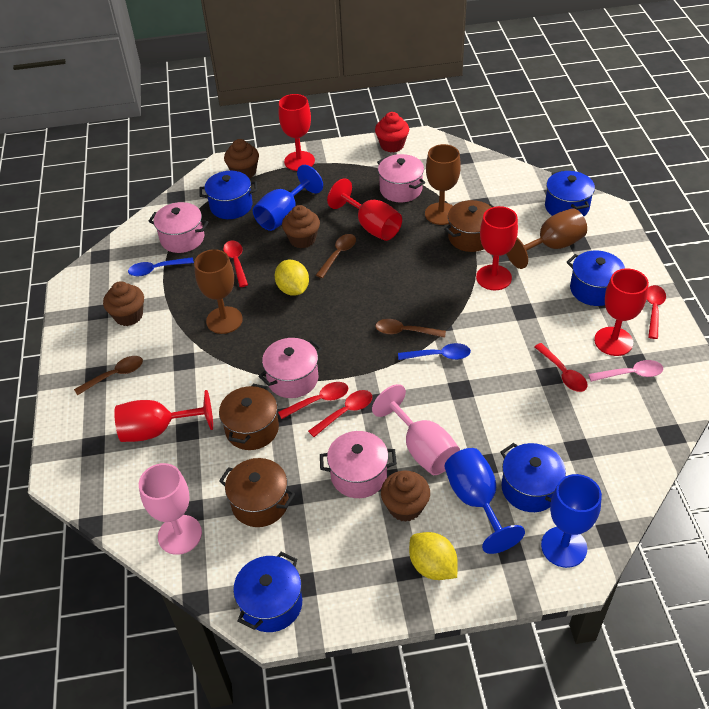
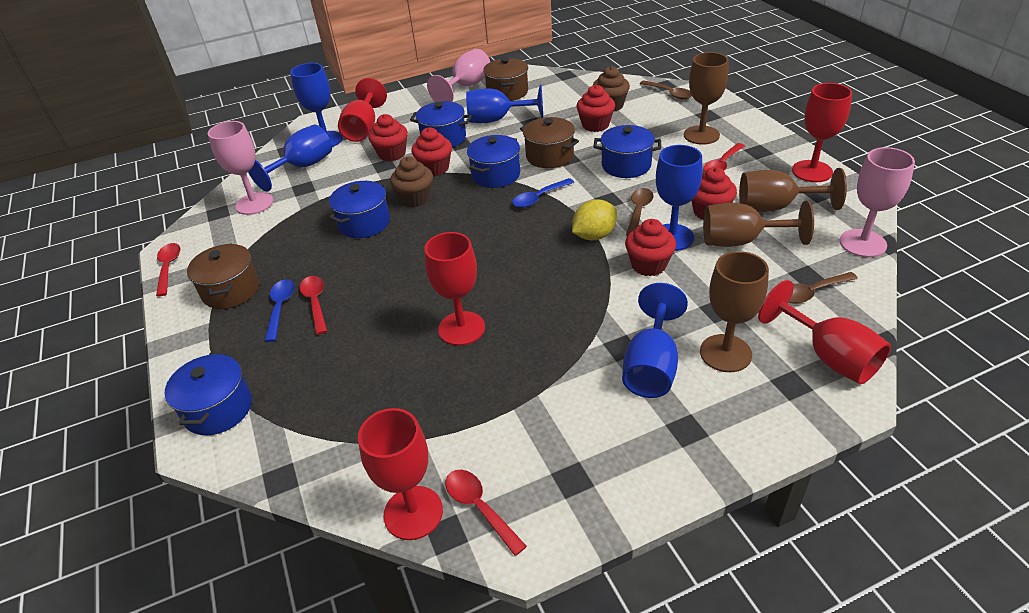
blue goblet: [253,165,323,231] [445,448,525,554] [541,474,602,568] = 3 -> [248,125,332,191] [290,63,343,147] [466,84,543,123] [622,283,688,398] [656,145,702,251] = 5
brown cupcake: [103,281,144,326] [224,139,259,178] [282,205,320,248] [381,471,430,522] = 4 -> [390,157,433,207] [593,66,630,112] = 2
brown goblet: [194,249,243,334] [425,144,461,225] [506,208,587,269] = 3 -> [684,52,728,145] [700,251,769,372] [703,201,814,247] [739,168,847,212] = 4
pink goblet: [139,463,202,555] [372,384,460,475] = 2 -> [208,121,273,215] [427,49,490,102] [839,147,915,257] = 3
pink pot: [149,202,209,253] [258,338,322,398] [320,431,397,498] [377,154,425,202] = 4 -> none = 0
pink spoon: [588,360,664,382] = 1 -> none = 0
red cupcake: [375,112,409,152] = 1 -> [368,114,408,162] [411,128,452,176] [576,85,615,132] [625,219,676,276] [691,167,737,219] = 5
red spoon: [223,240,248,287] [278,382,348,419] [308,390,372,437] [534,343,588,392] [647,285,666,339] = 5 -> [156,243,180,296] [300,276,327,335] [445,470,527,556] [703,143,745,172] = 4
yellow lemon: [275,260,309,296] [409,532,458,580] = 2 -> [572,199,617,240] = 1

